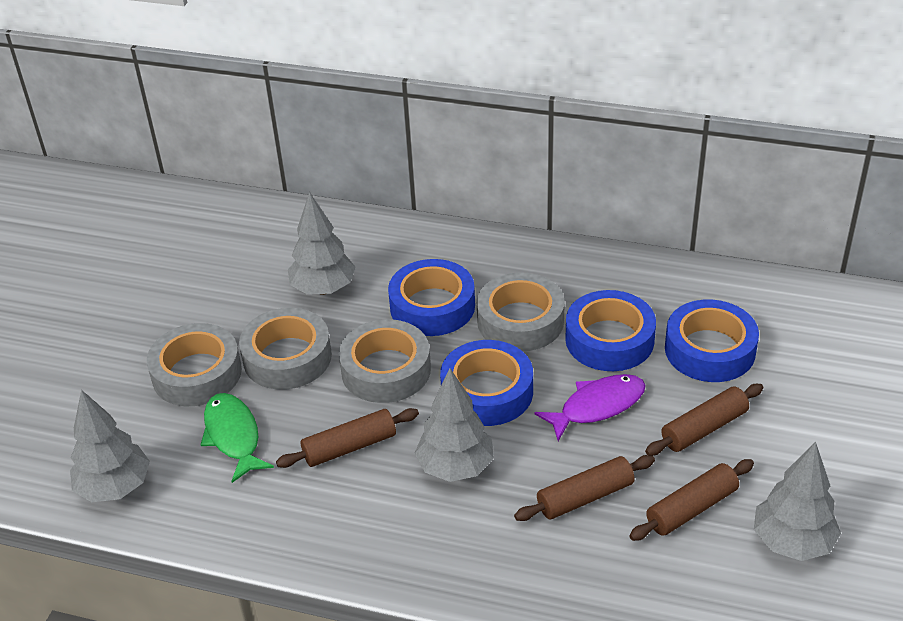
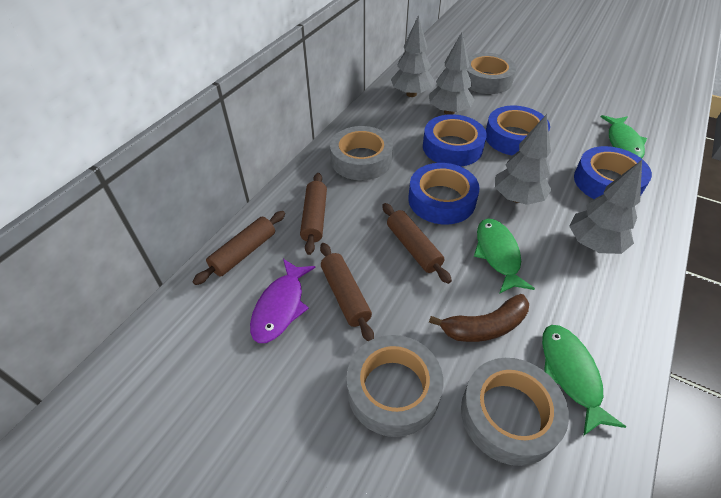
brown banana: none = 0 -> [429,294,529,342] = 1
green fish: [200,393,274,483] = 1 -> [474,219,535,294] [542,325,626,436] [601,115,647,159] = 3

